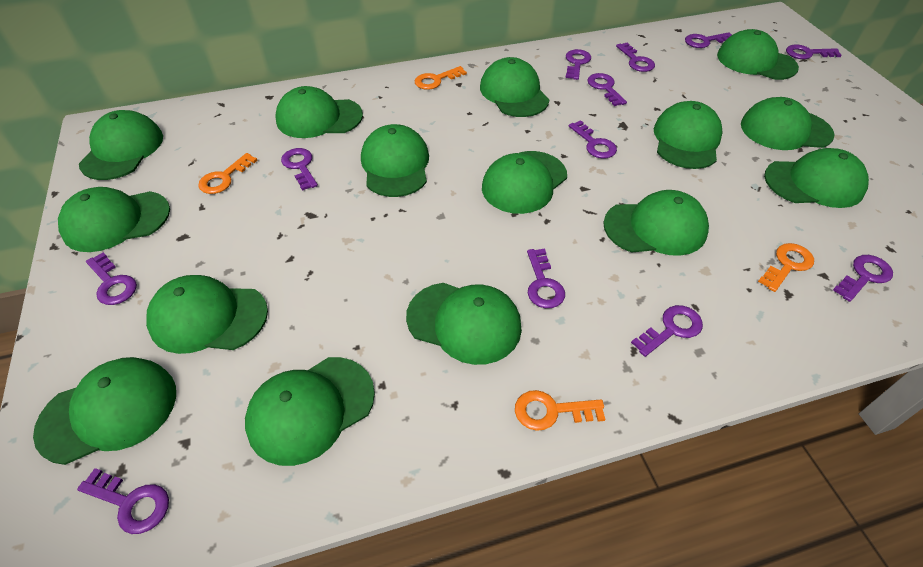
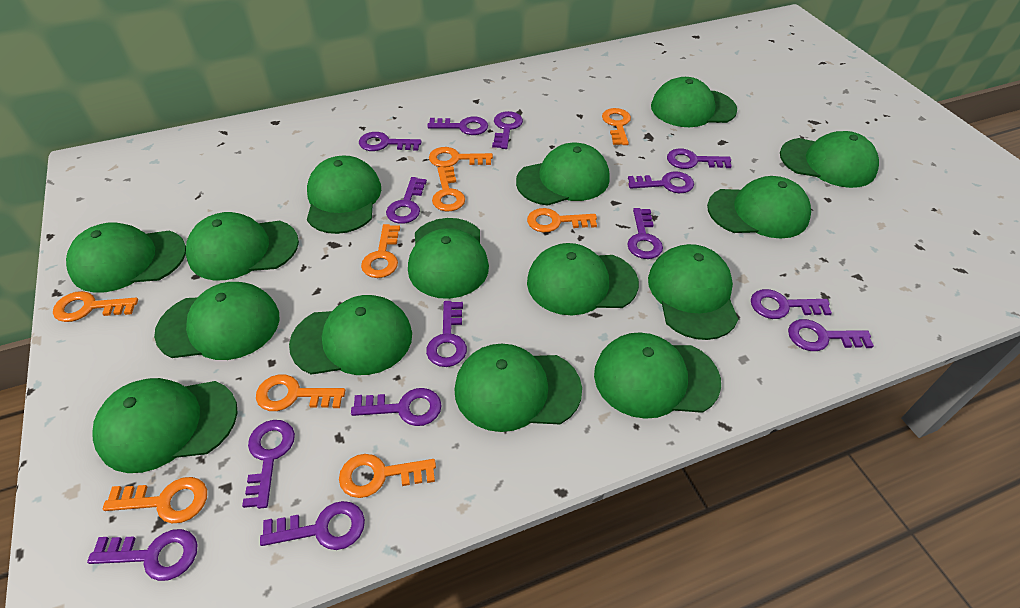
orange key: [198,153,258,194] [415,66,467,90] [515,390,605,431] [758,243,814,292] = 4 -> [53,291,138,322] [103,477,207,523] [256,374,345,411] [339,454,436,498] [361,224,400,278] [429,147,493,167] [432,166,465,211] [527,208,597,233] [602,108,631,145] = 9
purple key: [77,468,169,534] [86,252,137,305] [281,148,318,191] [527,249,565,308] [566,49,591,80] [569,120,617,159] [587,73,627,106] [616,43,655,72] [631,305,703,357] [685,32,732,48] [786,44,841,59] [833,255,893,302] = 12 -> [87,529,198,581] [242,420,295,509] [260,501,365,550] [351,388,442,426] [359,132,422,151] [386,177,427,224] [426,301,467,367] [427,117,488,135] [492,111,523,149] [627,208,663,259] [628,171,694,193] [667,148,732,169] [751,289,832,319] [788,319,874,351] = 14

